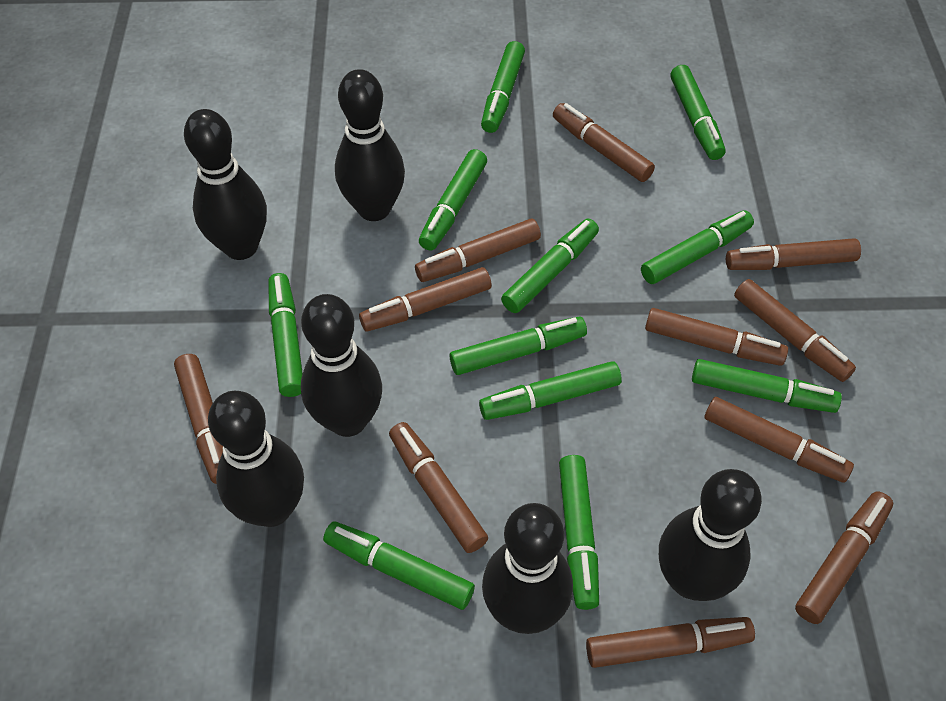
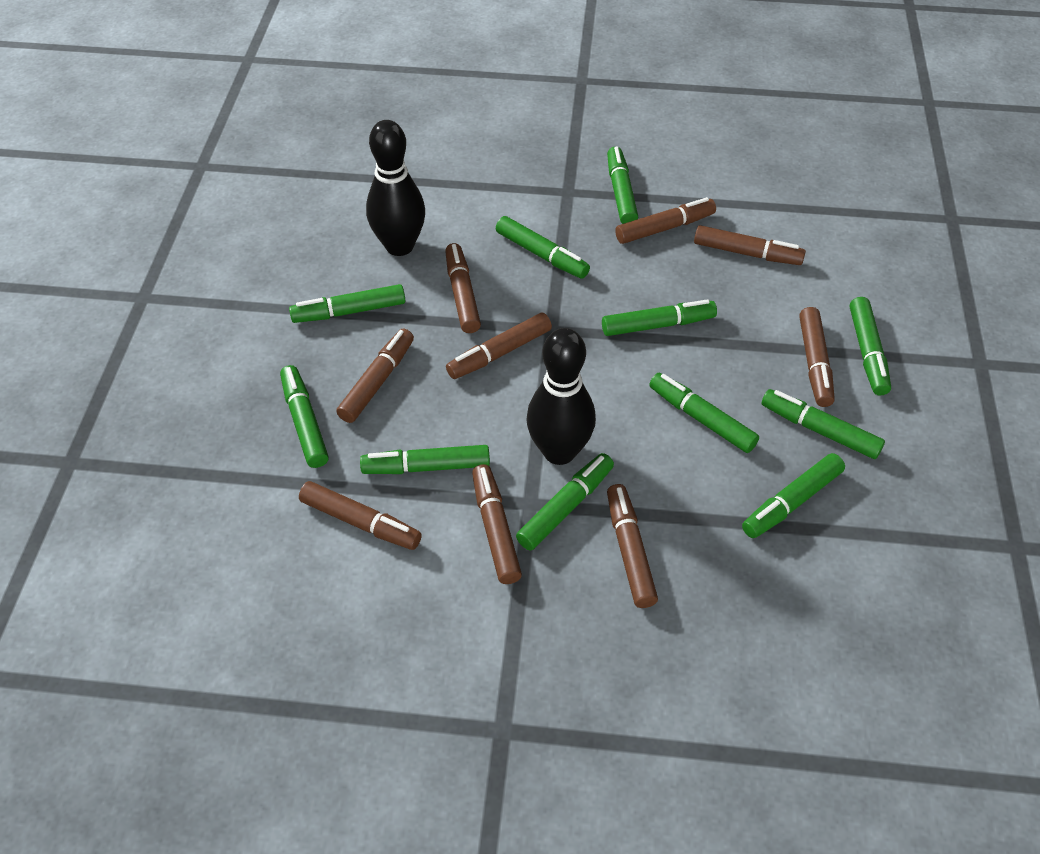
black bowling pin: [184,109,267,260] [208,391,304,527] [301,294,382,437] [335,69,405,221] [482,503,573,634] [659,469,762,601] = 6 -> [366,120,425,256] [526,328,596,465] = 2
brown marker: [174,354,223,484] [359,267,492,332] [389,422,488,553] [415,218,541,282] [553,103,655,182] [586,617,755,668] [645,308,788,366] [704,397,854,483] [726,238,861,270] [734,279,856,382] [795,491,893,624] = 11 -> [299,481,422,550] [336,328,414,423] [445,243,481,333] [446,313,552,379] [472,464,522,584] [607,484,658,608] [615,197,716,244] [694,225,806,265] [799,307,835,407] = 9

